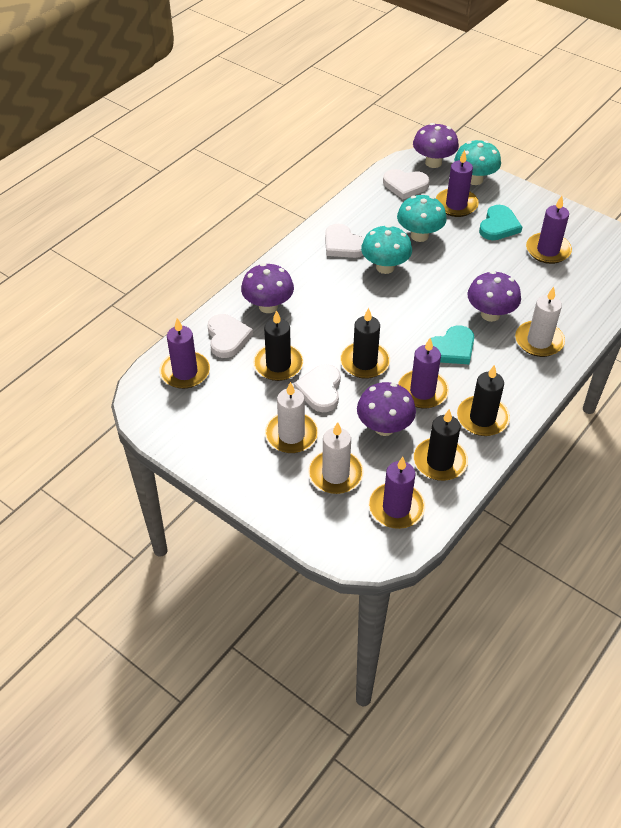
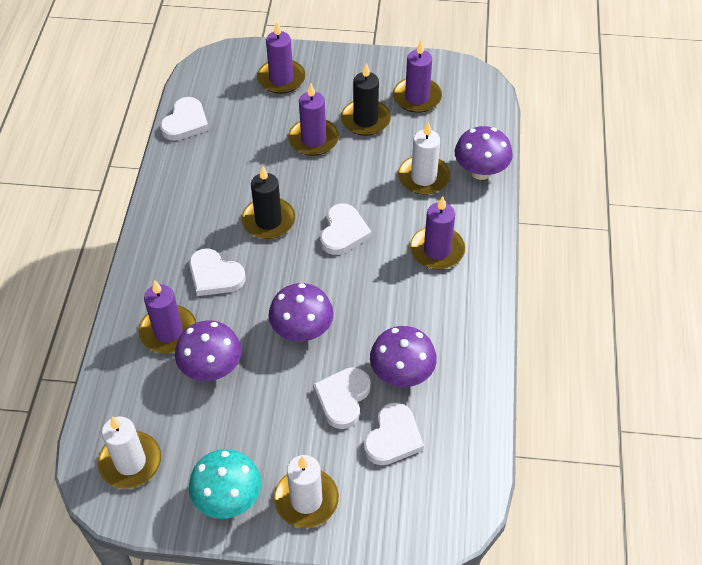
black candle: [253,310,304,381] [340,308,390,379] [413,409,468,481] [457,365,510,436] = 4 -> [241,166,295,239] [341,63,391,136] = 2
turquoise heart: [431,325,474,364] [479,205,522,240] = 2 -> none = 0
turquoise mushroom: [361,225,412,274] [397,195,447,242] [454,140,501,185] = 3 -> [189,449,261,519] = 1
white heart: [207,314,253,358] [294,364,341,412] [325,224,364,258] [383,169,430,199] = 4 -> [160,97,209,141] [189,249,246,296] [313,367,371,429] [320,203,372,255] [364,402,424,465] = 5

